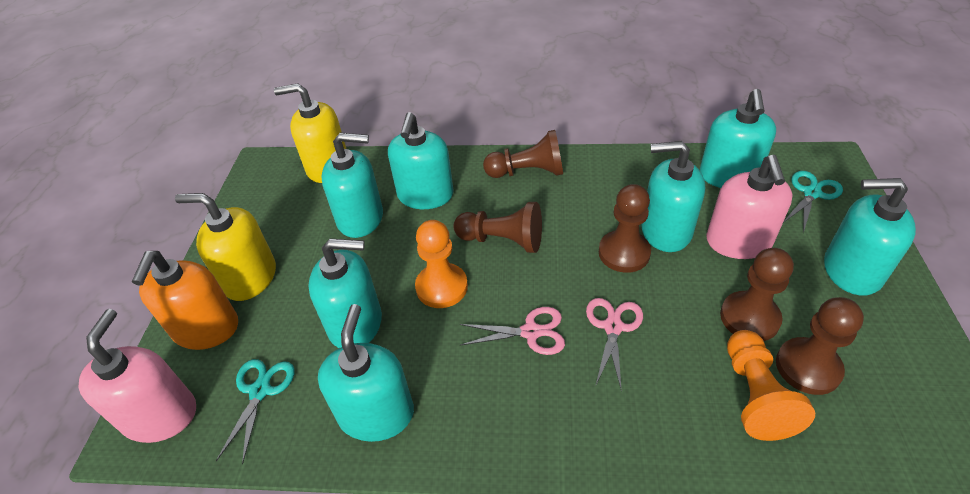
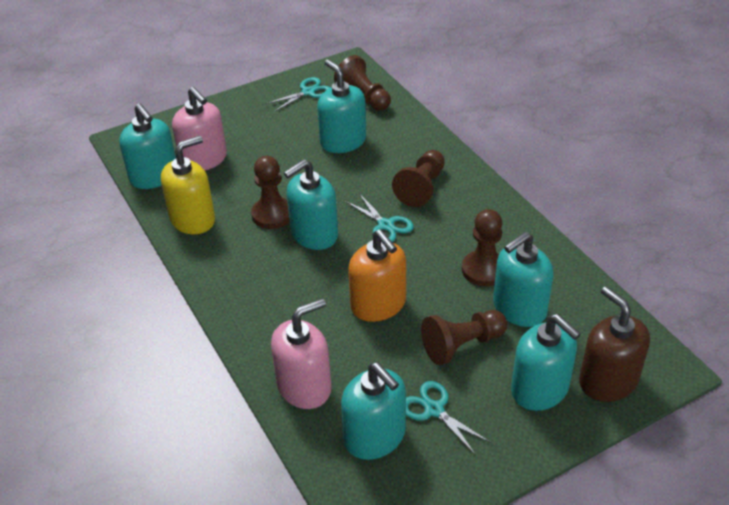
brown soap dispenser: none = 0 -> [579,286,650,402] = 1
orange pawn: [415,220,468,308] [727,330,815,441] = 2 -> none = 0
pink scissors: [460,307,565,355] [586,298,643,392] = 2 -> none = 0
turquoise scissors: [216,359,295,465] [783,171,843,233] = 2 -> [266,77,330,112] [345,193,414,242] [406,381,491,454] = 3
turquoise soap dispenser: [308,238,382,348] [318,304,414,442] [321,133,383,238] [388,112,453,209] [641,141,705,252] [700,89,776,188] [824,178,916,296] = 7 -> [119,103,176,189] [284,159,338,250] [317,59,366,153] [341,362,406,460] [493,232,554,327] [511,314,581,411] = 6
yellow soap dispenser: [175,193,276,301] [274,83,346,183] = 2 -> [161,136,215,234] = 1

